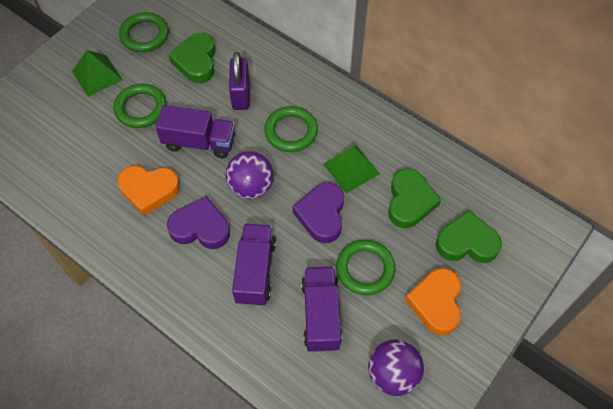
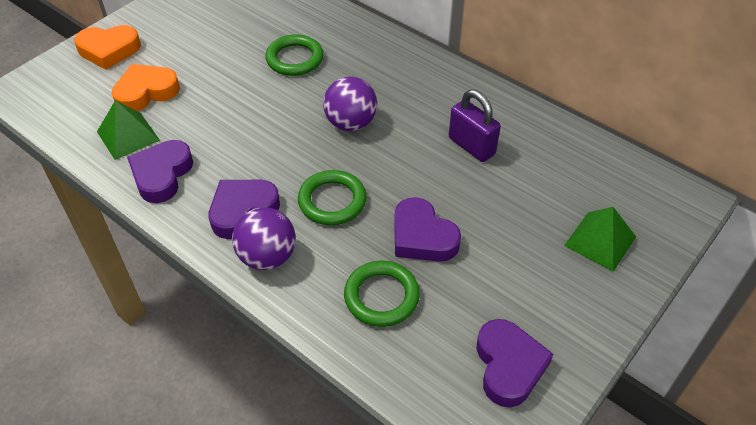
green heart: [168,33,215,83] [388,169,441,228] [436,210,502,263] = 3 -> none = 0
green ring: [114,84,166,128] [119,12,169,52] [264,106,318,152] [336,240,395,295] = 4 -> [265,34,324,76] [298,170,366,225] [344,261,420,327] = 3
purple heart: [167,196,230,249] [292,182,344,243] = 2 -> [127,140,193,203] [209,180,280,239] [394,197,461,262] [476,319,553,407] = 4
purple truck: [156,105,235,158] [232,224,276,306] [301,266,342,352] = 3 -> none = 0

